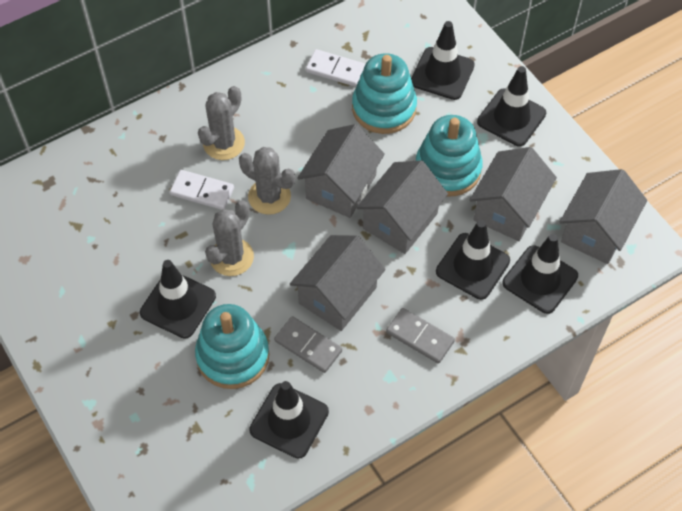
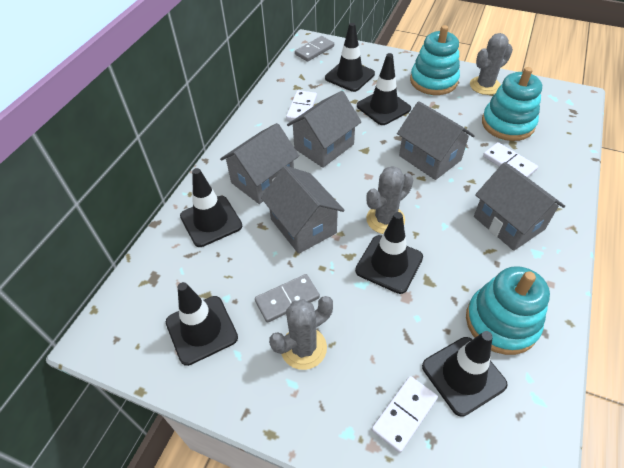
white domino: [170,170,234,210] [306,49,365,87] = 2 -> [286,90,317,121] [372,376,438,453] [483,142,538,178] = 3

